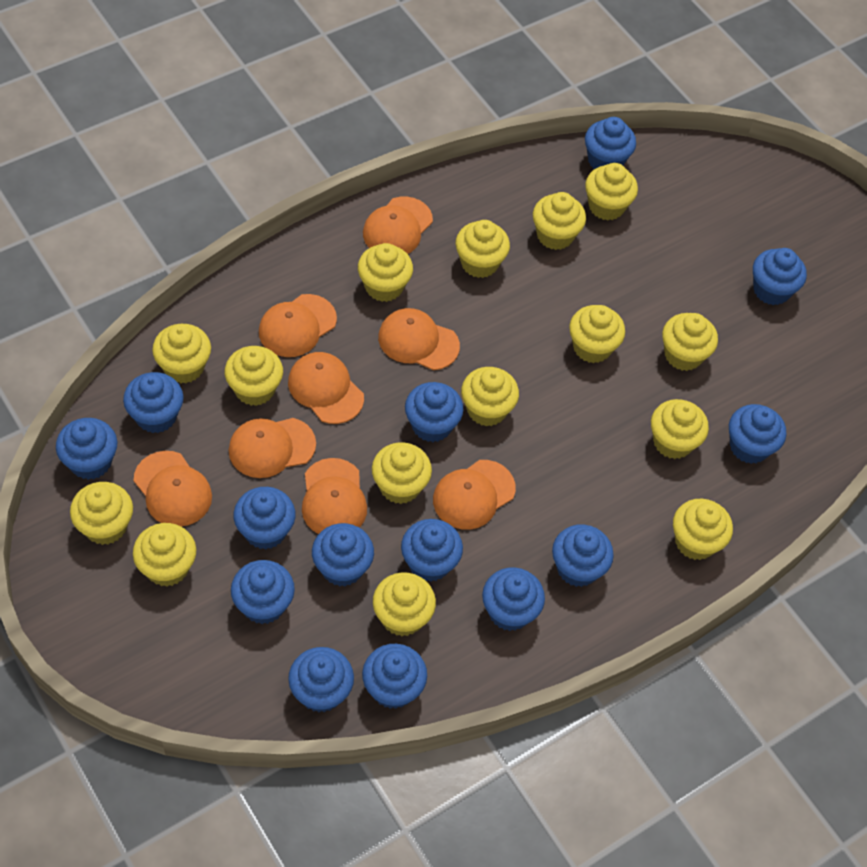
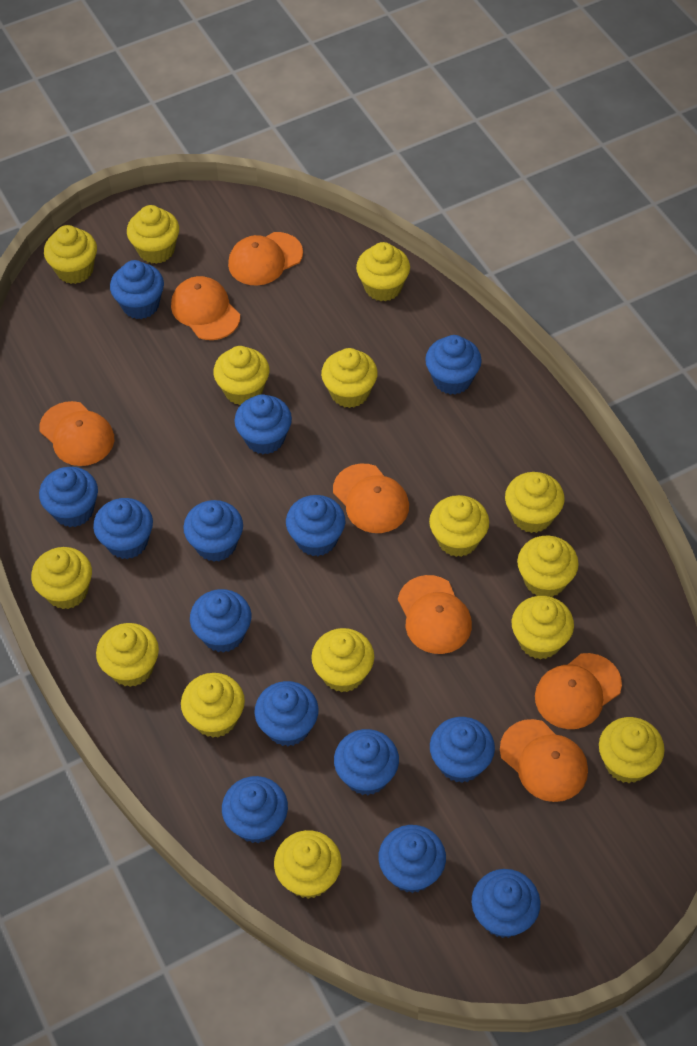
orange cap: [134,451,212,527] [229,418,316,478] [259,294,337,357] [288,352,364,424] [302,458,367,534] [363,197,433,254] [378,308,460,370] [433,460,516,530] = 8 -> [39,401,114,466] [171,276,240,340] [228,232,303,286] [333,464,409,533] [398,575,472,654] [500,719,588,802] [535,653,622,729] = 7

